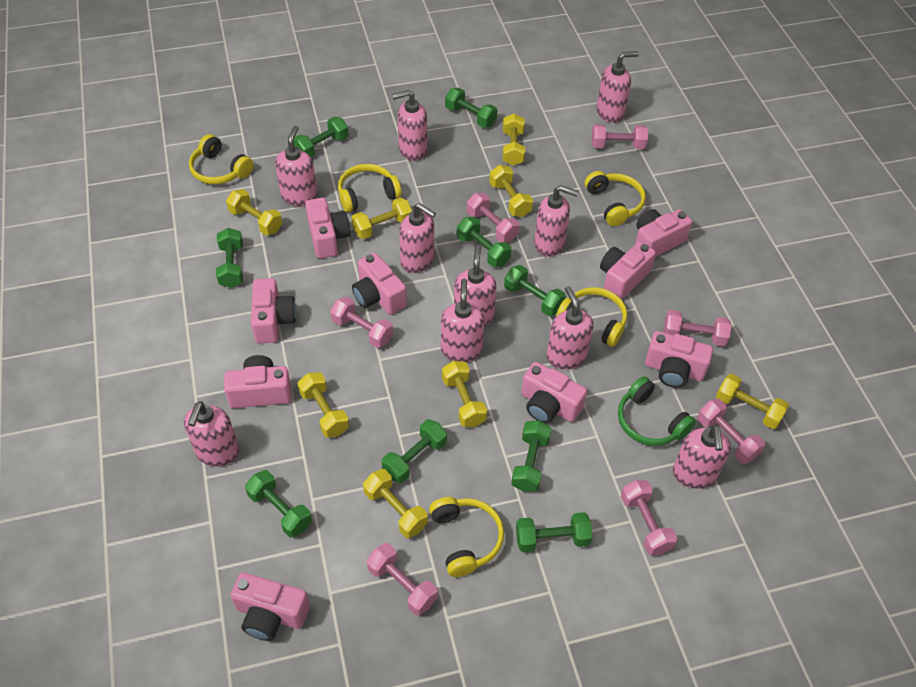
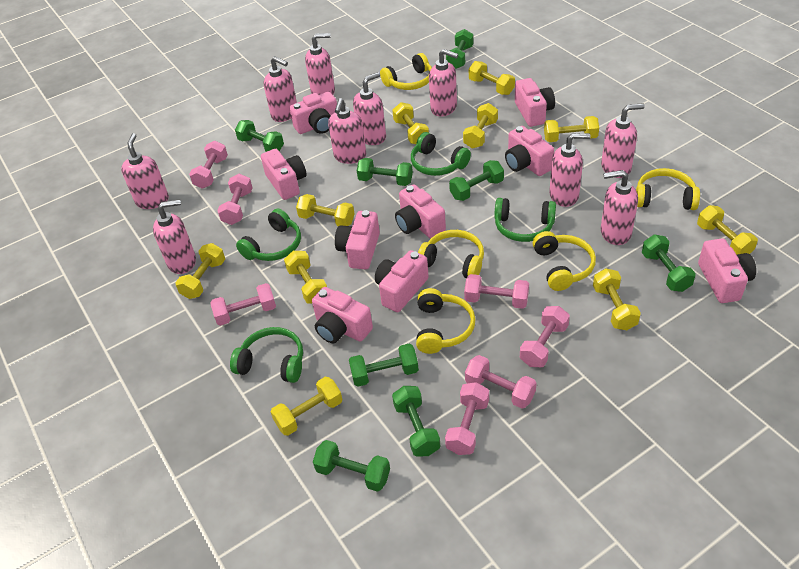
green dumbbell: [216,228,243,288] [245,470,312,537] [294,117,349,157] [382,419,447,483] [445,88,497,128] [457,217,511,267] [504,265,566,316] [511,420,552,492] [516,512,592,552] = 9 -> [235,120,284,152] [313,440,390,492] [349,344,419,387] [357,158,413,186] [392,386,440,457] [446,29,474,69] [449,160,504,201] [642,234,696,292] = 8
green headphones: [618,376,696,446] = 1 -> [230,327,303,383] [236,209,301,261] [411,132,471,176] [494,198,556,242] = 4
yellow dumbbell: [226,189,282,235] [297,372,349,438] [352,197,412,239] [363,469,428,538] [442,361,487,427] [489,165,533,217] [503,113,525,166] [716,374,789,429] = 8 -> [175,243,225,299] [271,377,342,436] [284,251,327,304] [296,194,354,226] [392,102,429,144] [463,103,498,149] [469,61,515,95] [544,116,599,142] [593,268,641,330] [697,205,758,255] = 10

